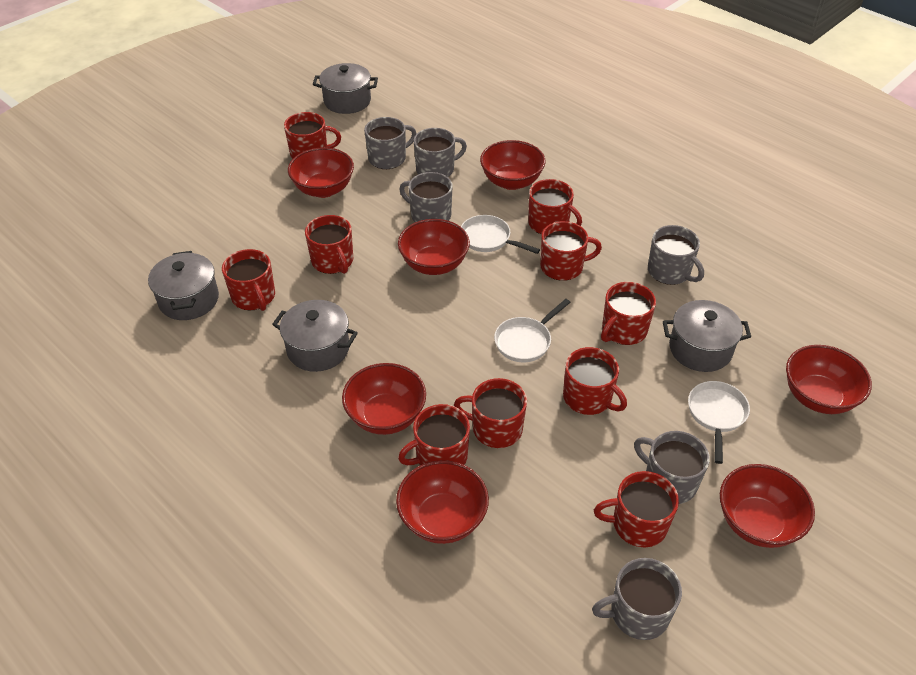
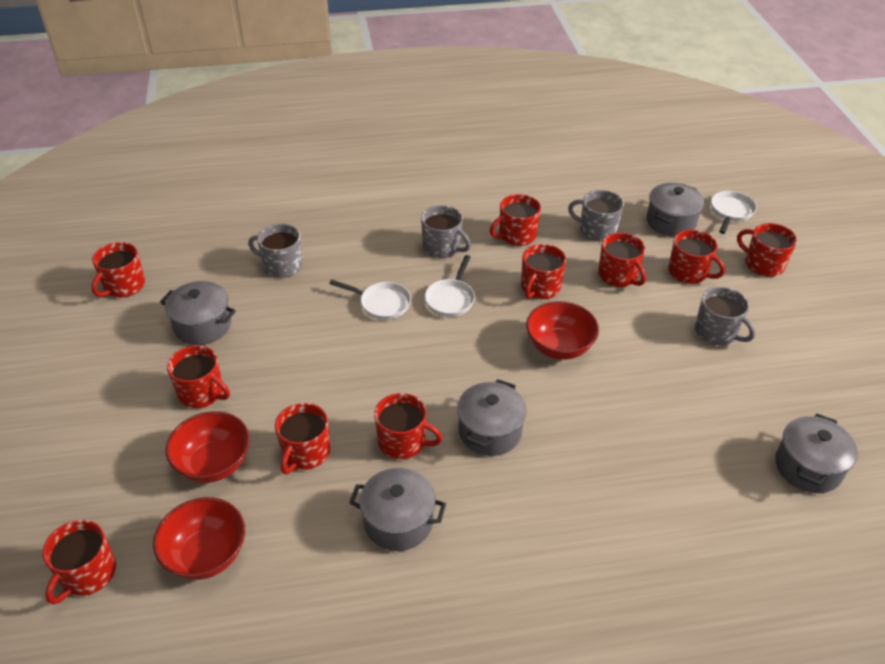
grey mug: [364,117,416,169] [399,172,452,222] [413,128,467,177] [592,558,682,640] [634,431,710,504] [648,225,704,285] = 6 -> [248,224,303,278] [421,205,471,258] [568,190,624,241] [695,287,755,345] = 4
grey pot: [148,251,219,320] [272,300,358,372] [313,63,378,114] [663,300,751,372] = 4 -> [160,281,236,345] [349,468,446,551] [457,379,527,456] [646,183,704,237] [775,414,858,493] = 5
red bowl: [288,147,354,198] [342,363,426,435] [396,460,489,544] [398,219,470,275] [480,140,546,190] [720,464,815,548] [786,345,872,414] = 7 -> [153,497,245,580] [166,411,250,483] [526,301,599,360] = 3

